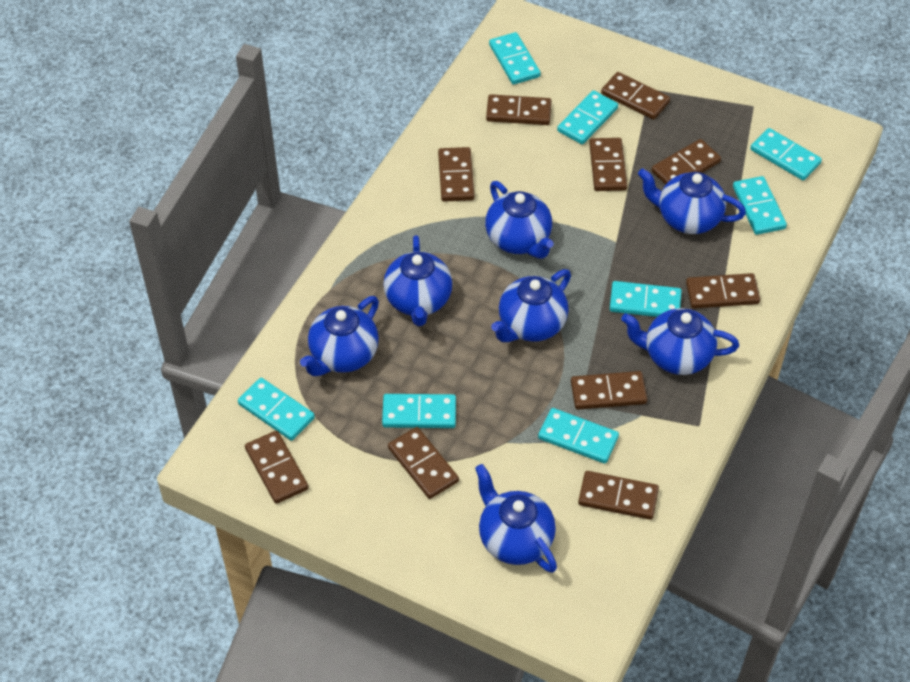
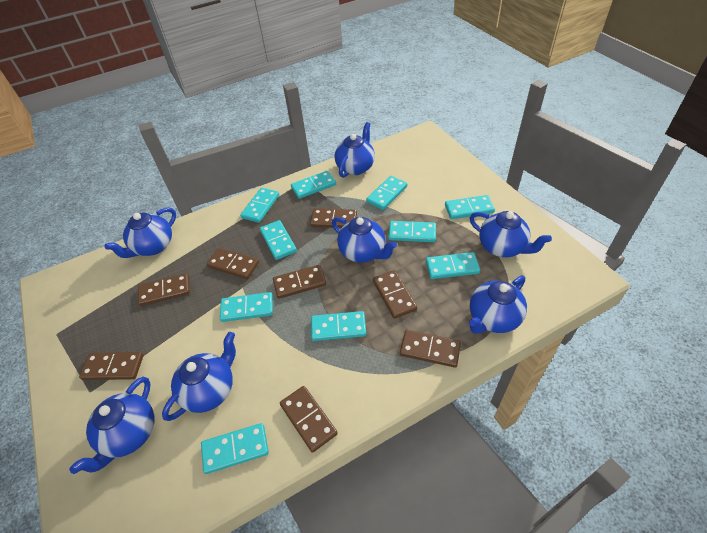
brown domino: [245,431,308,504] [388,427,459,499] [438,147,474,202] [486,94,552,125] [571,371,647,410] [578,471,659,520] [589,138,627,191] [601,72,670,120] [652,139,721,185] [686,273,760,308] = 10 -> [79,352,143,380] [138,273,190,306] [207,248,259,279] [273,265,326,299] [280,386,338,453] [310,208,357,228] [373,270,417,319] [400,330,461,368] = 8
turquoise domino: [238,378,315,441] [382,394,456,428] [489,32,541,85] [538,408,619,464] [557,90,618,144] [610,281,682,317] [733,176,787,235] [750,128,822,180] = 8 -> [201,423,269,474] [220,292,273,322] [240,188,279,223] [260,220,297,260] [291,171,336,199] [311,311,366,341] [366,176,407,210] [388,221,436,242] [426,252,480,279] [445,195,495,219] = 10

